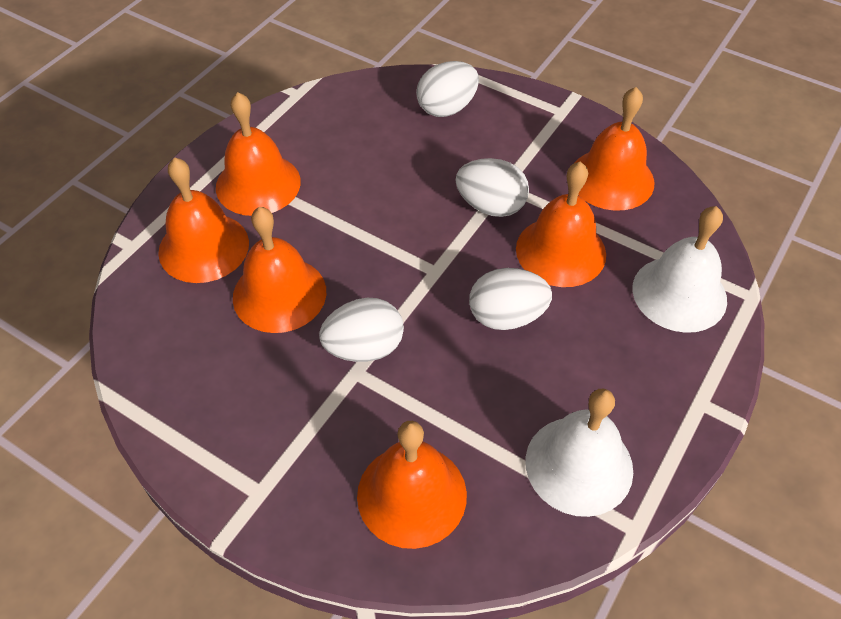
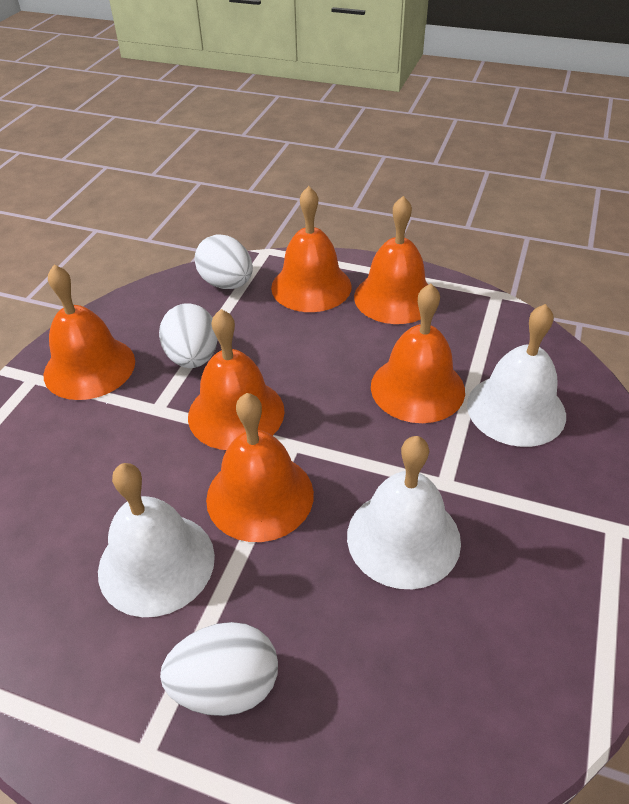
white bell: [525,388,633,517] [632,206,727,333] = 2 -> [98,463,215,617] [347,436,461,589] [467,304,566,447] = 3
white egg: [319,298,404,362] [416,61,479,117] [455,158,529,217] [469,268,552,330] = 4 -> [159,303,218,368] [160,622,278,716] [195,234,253,289] = 3

